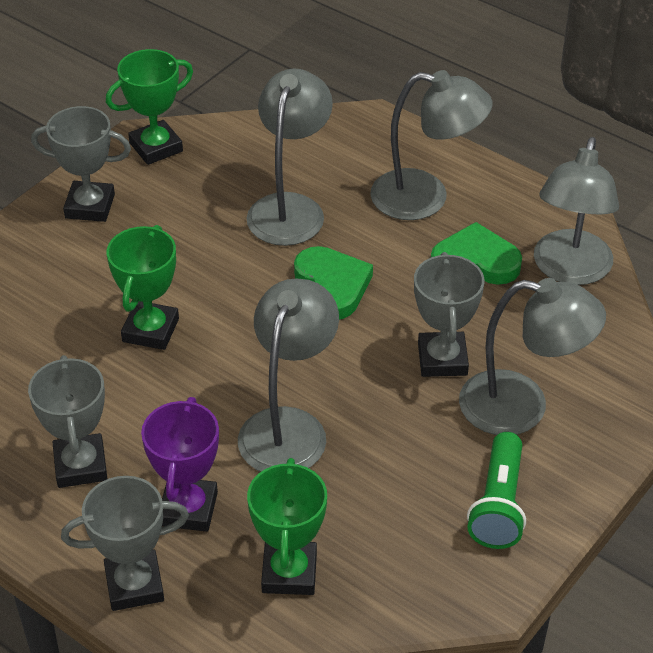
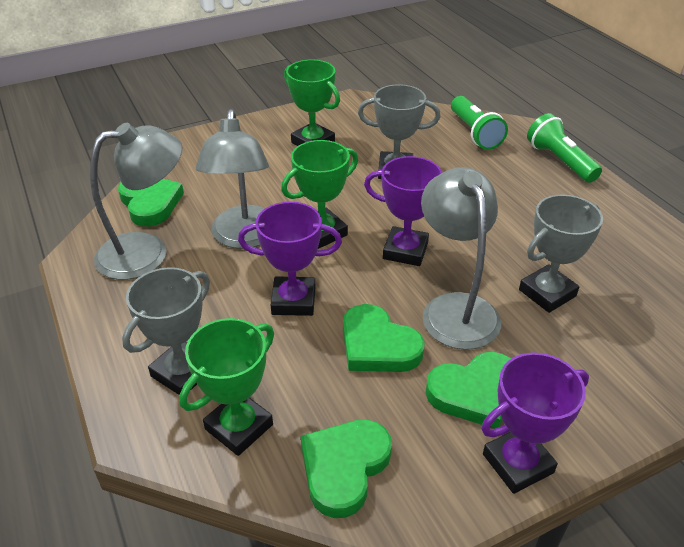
green flashlight: [467,432,526,549] = 1 -> [451,96,508,150] [527,113,602,183] = 2
green heart: [294,246,373,320] [431,222,522,285] = 2 -> [118,179,184,226] [301,419,392,518] [343,304,425,372] [426,352,511,429] = 4
grey lamp: [238,278,339,472] [246,69,333,246] [370,70,493,220] [459,278,606,435] [534,137,619,285] = 5 -> [90,123,182,280] [196,109,269,249] [421,167,501,350] = 3
grey trophy: [28,355,107,488] [31,106,131,222] [61,476,189,611] [414,252,484,377] = 4 -> [122,267,210,395] [358,84,440,179] [519,195,603,313] = 3
purple trophy: [141,397,219,532] = 1 -> [238,202,342,316] [364,156,442,266] [481,352,589,494] = 3

